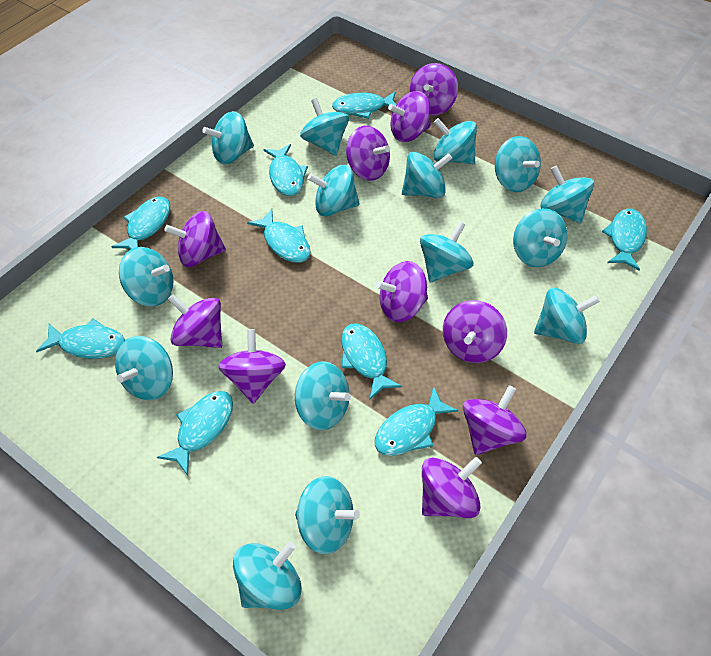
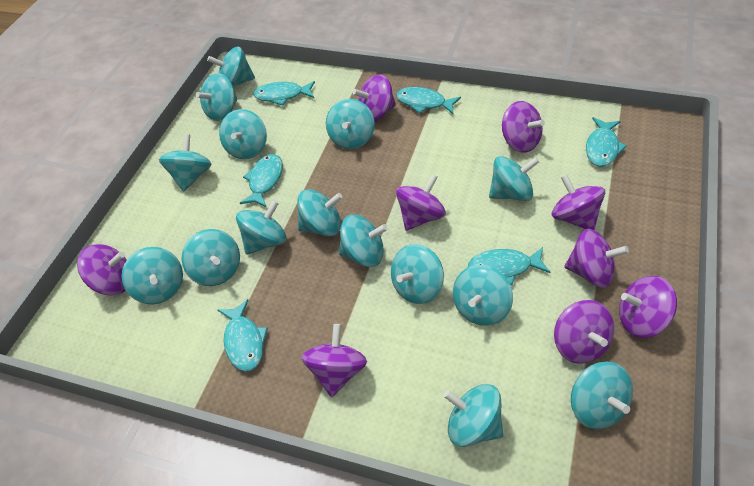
purple spinning top: [164,211,226,267] [168,294,222,348] [218,329,286,404] [346,126,390,181] [376,261,428,322] [388,91,431,142] [409,63,458,116] [422,457,482,518] [443,300,507,363] [463,385,527,455] = 10 -> [77,244,127,296] [302,324,367,397] [352,74,396,122] [396,174,446,231] [502,101,545,153] [552,174,605,230] [554,300,614,364] [564,229,629,288] [619,276,677,338] = 9
turquoise fish: [36,318,125,359] [112,197,170,250] [157,391,233,475] [247,209,311,263] [263,144,308,196] [332,91,396,119] [341,323,402,399] [375,386,459,456] [602,209,647,271] = 9 -> [218,299,268,372] [240,154,283,207] [253,81,315,106] [396,87,461,114] [468,247,550,285] [586,117,627,167] = 6

